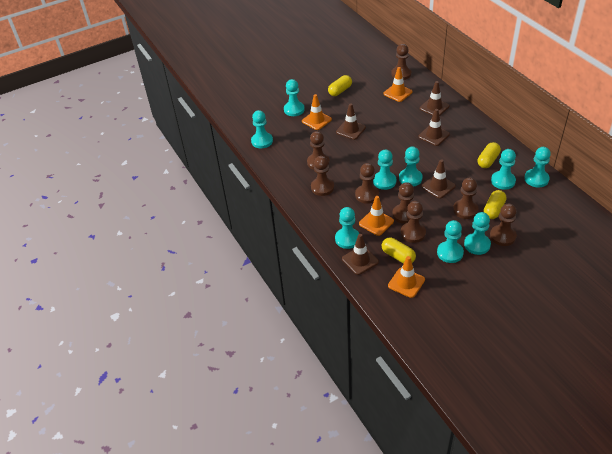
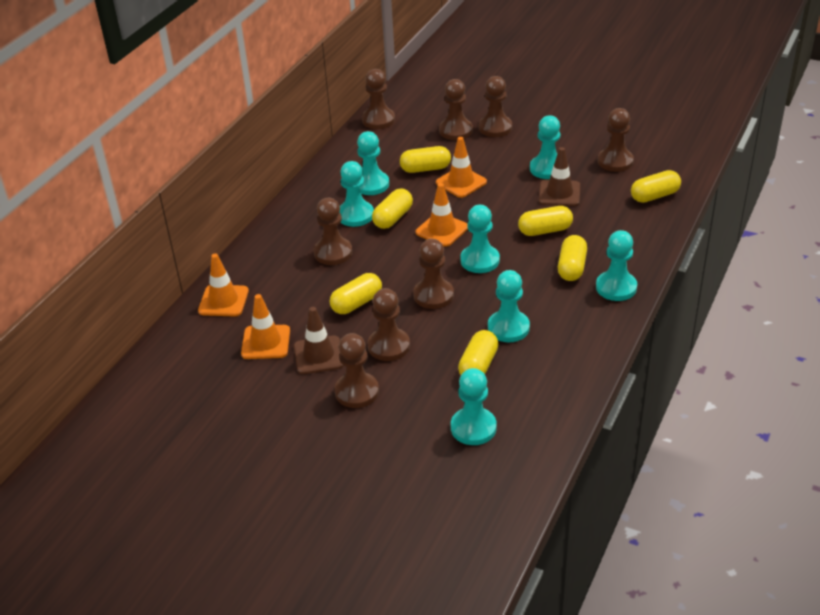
brown traffic cone: [336,104,366,140] [342,234,379,275] [418,109,450,146] [420,81,450,116] [422,159,456,199] = 5 -> [294,307,344,374] [539,147,580,206] = 2
turquoise pawn: [251,110,273,148] [284,79,305,116] [335,207,360,249] [373,150,396,190] [399,147,423,187] [437,220,464,263] [464,212,491,255] [491,149,516,190] [524,147,551,188] = 9 -> [340,161,374,227] [357,131,389,195] [451,368,497,445] [460,205,500,273] [488,270,530,342] [530,115,560,179] [596,230,637,301] = 7
yellow capsule: [328,75,352,96] [381,237,416,264] [478,142,501,168] [483,190,507,219] = 4 -> [330,273,382,314] [372,188,413,229] [400,146,451,173] [458,330,499,375] [518,206,573,236] [558,235,587,281] [631,170,681,203] = 7

